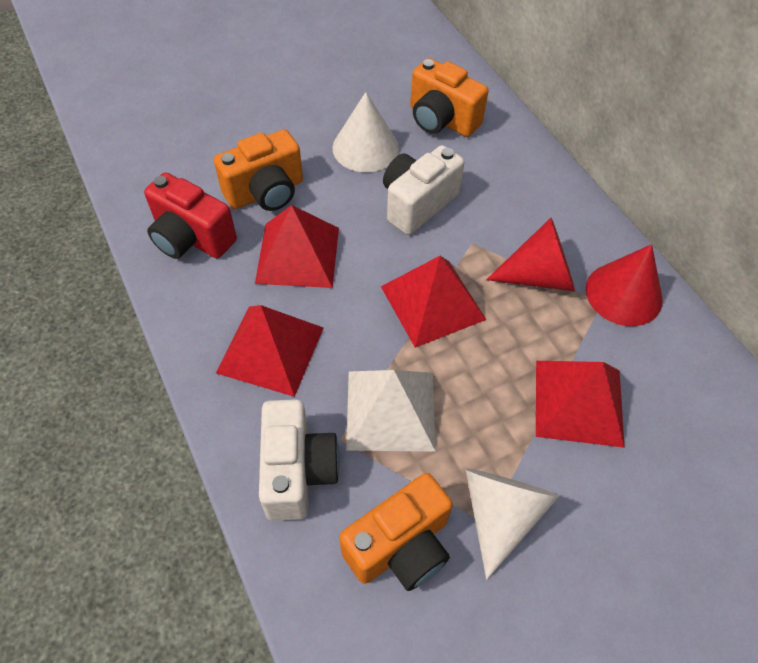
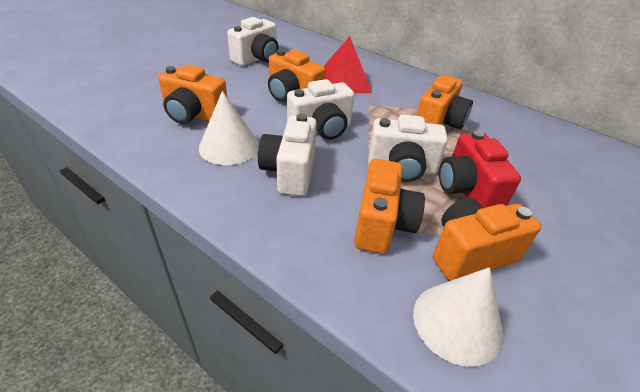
orange camera: [214,129,303,211] [340,473,453,591] [410,58,489,137] = 3 -> [158,65,227,124] [268,49,326,102] [354,159,425,254] [416,75,473,129] [433,198,541,281] = 5
red cone: [486,218,575,292] [586,244,663,326] = 2 -> none = 0
red pyramid: [216,305,323,397] [255,205,339,288] [381,256,486,348] [536,361,625,448] = 4 -> [324,36,372,93] = 1
white camera: [259,399,340,521] [383,145,465,235] = 2 -> [227,17,279,66] [258,114,317,196] [287,79,354,140] [368,114,448,182] = 4
white pyramid: [346,370,436,452] = 1 -> none = 0

